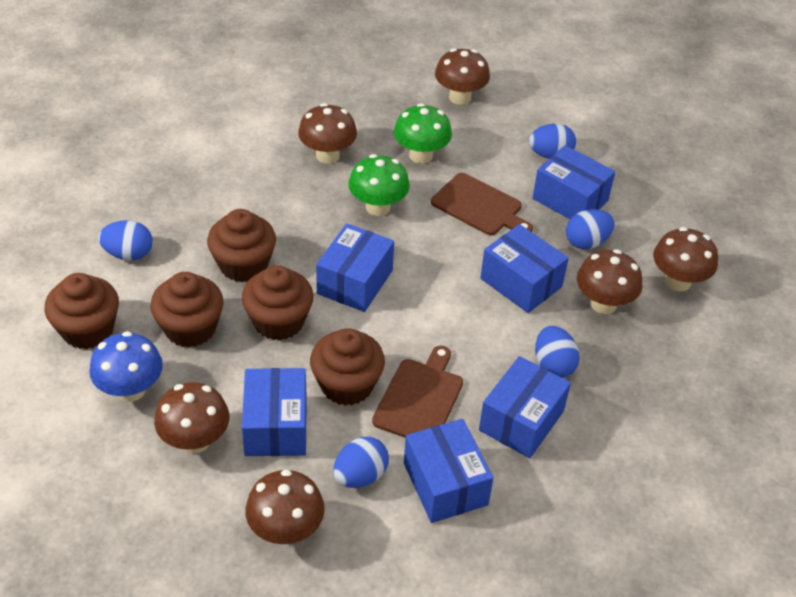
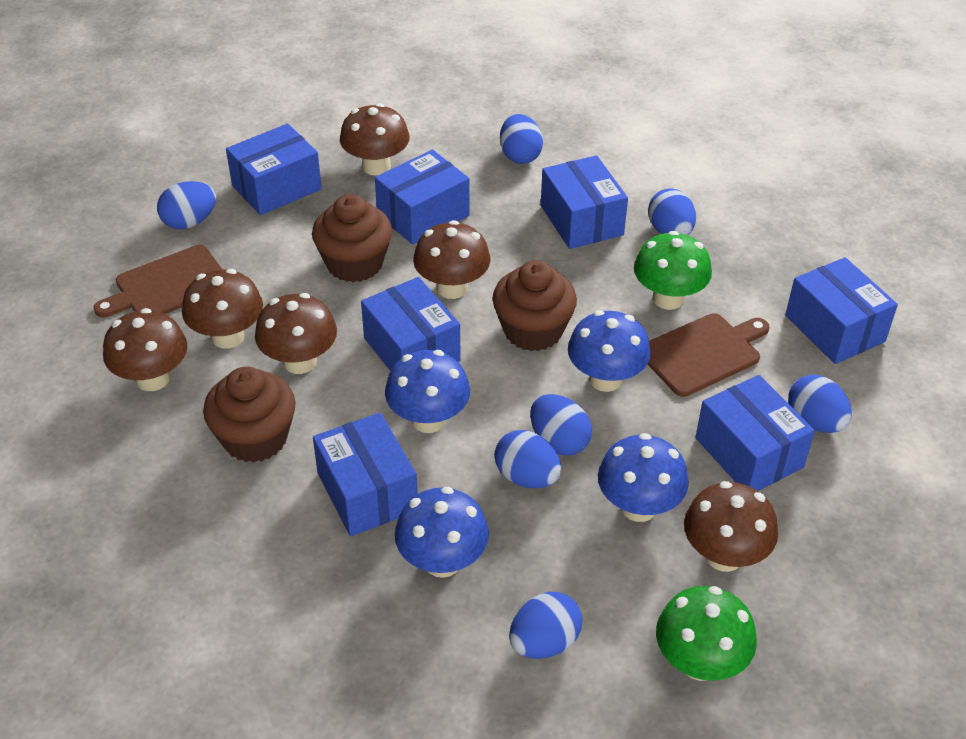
blue box: [242,368,307,456] [316,223,394,312] [404,419,494,523] [479,356,571,458] [480,224,569,313] [533,145,615,219] = 6 -> [226,124,322,215] [313,412,418,536] [361,277,461,371] [375,150,470,245] [541,155,628,249] [695,375,815,491] [785,257,898,364] = 7
blue egg: [98,220,153,261] [333,437,389,488] [529,124,576,159] [535,326,580,378] [566,209,615,249] = 5 -> [157,181,216,229] [495,430,561,488] [500,114,543,164] [509,592,582,659] [530,394,592,456] [648,189,696,235] [788,375,852,433] = 7
blue mushroom: [89,331,163,402] = 1 -> [385,350,470,433] [395,487,489,578] [568,310,651,392] [598,433,689,522] = 4
brown cupcake: [45,273,119,349] [150,272,224,347] [207,209,276,282] [242,265,314,340] [310,328,385,406] = 5 -> [203,367,296,463] [312,194,392,282] [493,260,577,351] = 3

